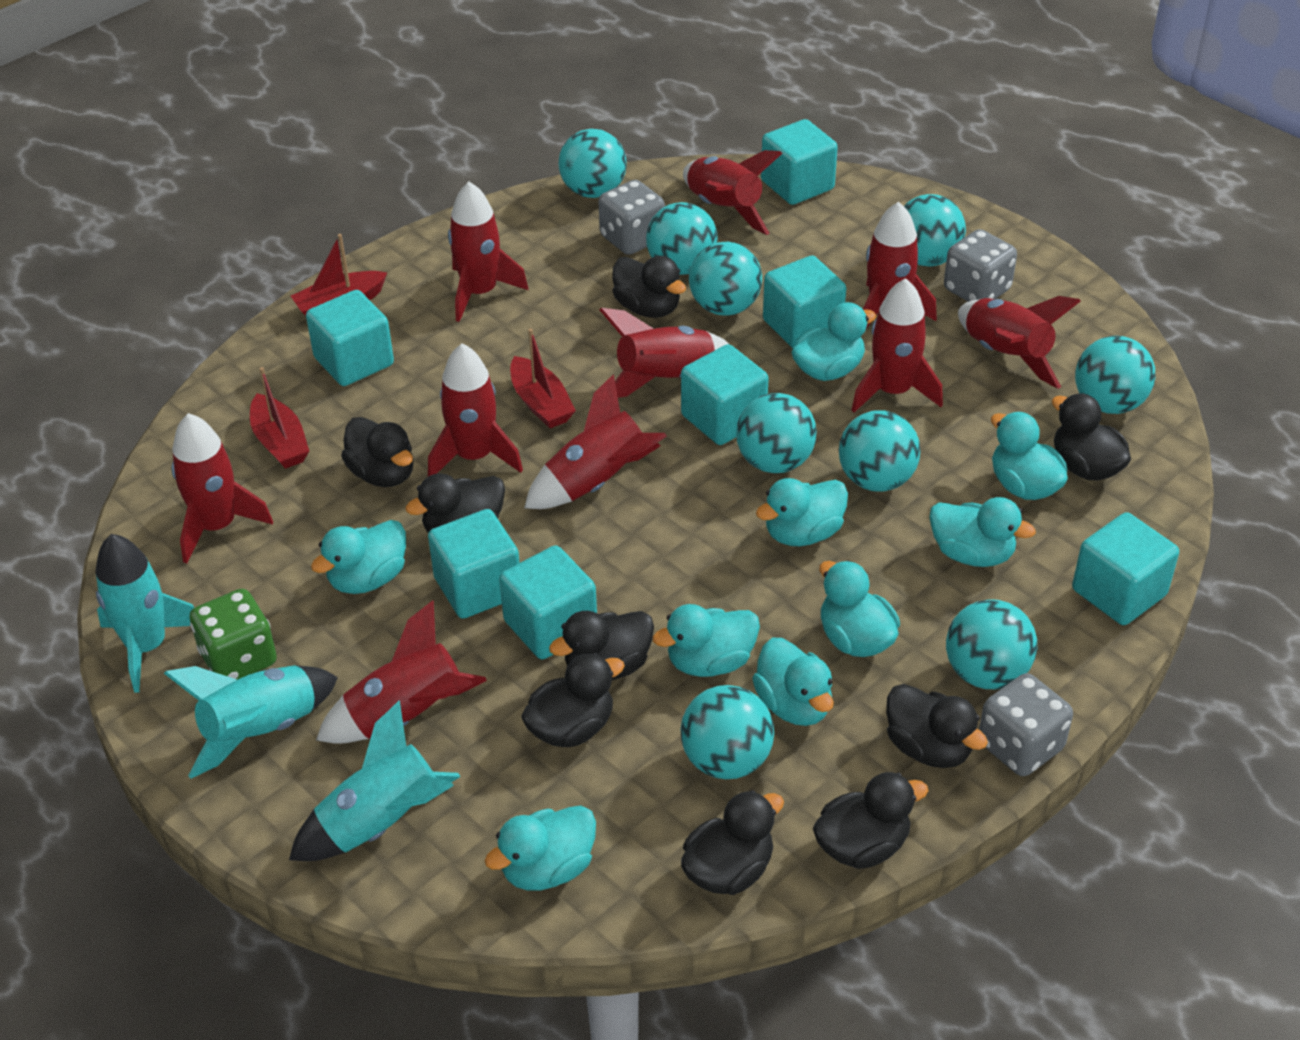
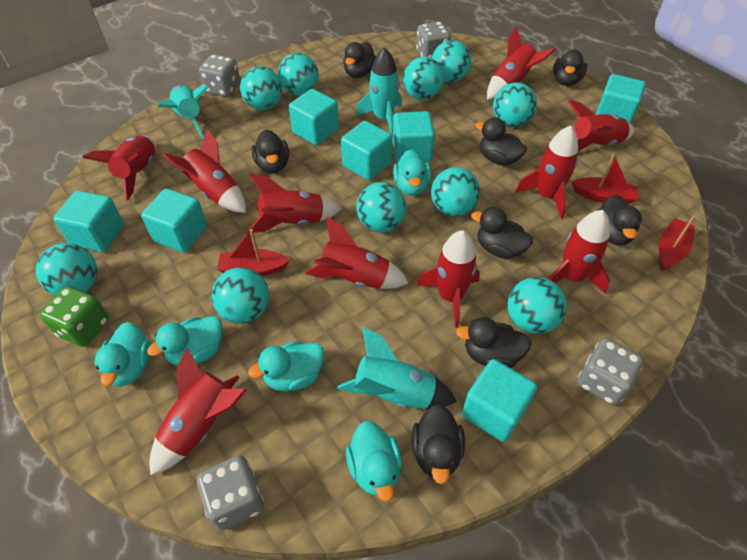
black duck: [341,417,413,487] [405,473,505,533] [521,653,625,747] [549,611,654,680] [612,256,686,318] [681,790,784,895] [813,772,929,869] [886,684,988,768] [1052,393,1131,480] = 9 -> [252,130,289,173] [343,42,376,78] [411,404,465,484] [456,317,532,368] [471,207,533,259] [475,117,527,166] [553,49,587,86] [598,195,642,246] = 8
grey dice: [598,180,665,255] [944,229,1017,302] [979,673,1073,776] = 3 -> [197,455,264,531] [199,54,240,97] [416,22,451,58] [578,338,644,405] = 4
turquoise ball: [559,129,627,198] [646,202,718,275] [681,685,774,779] [689,242,762,316] [736,393,817,473] [839,410,920,492] [904,194,966,266] [946,599,1037,689] [1075,336,1156,414] = 9 -> [36,243,97,296] [211,267,269,324] [240,66,282,110] [278,53,319,96] [356,182,407,232] [403,57,444,100] [431,167,480,217] [432,40,471,83] [493,83,537,127] [507,277,567,334] = 10
turquoise duck: [311,520,406,594] [485,805,596,891] [653,604,760,677] [752,638,834,726] [756,478,848,546] [792,302,876,381] [819,561,900,657] [929,497,1036,567] [991,412,1068,500] = 9 -> [95,322,151,386] [147,316,222,366] [248,341,324,392] [346,421,402,501] [393,149,431,196] = 5

